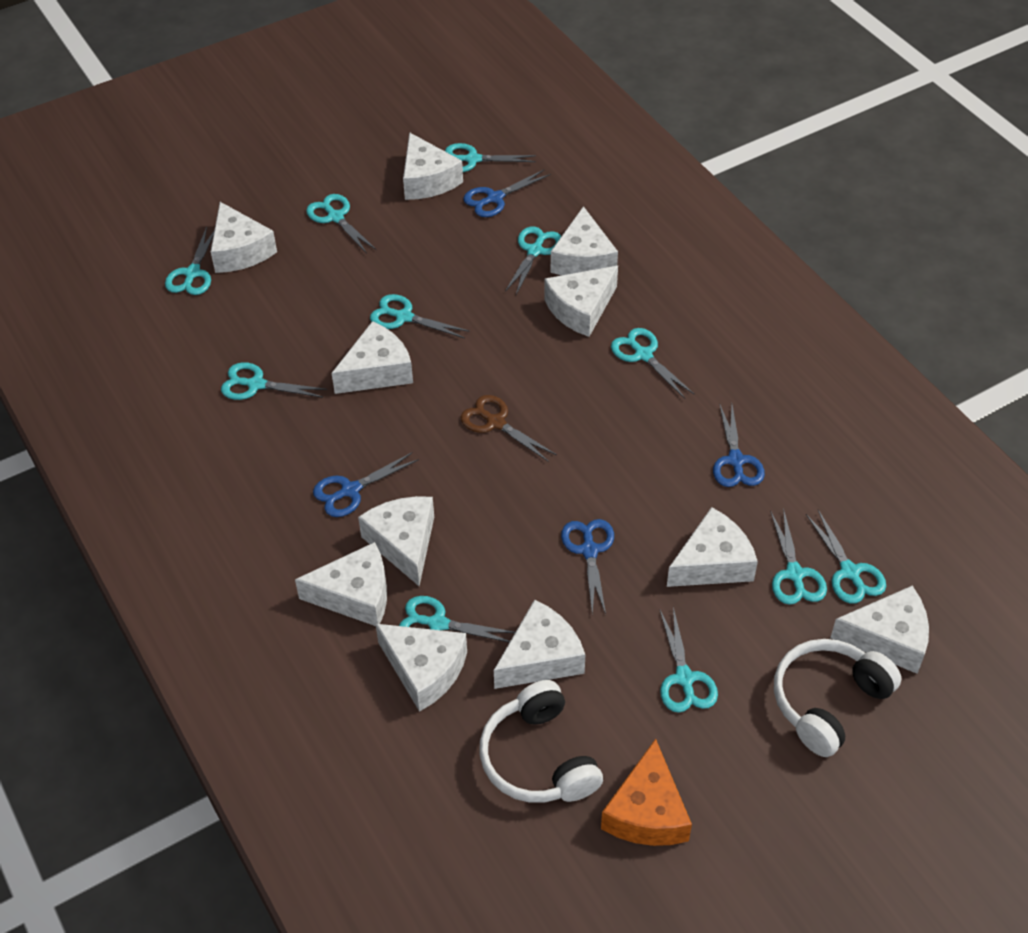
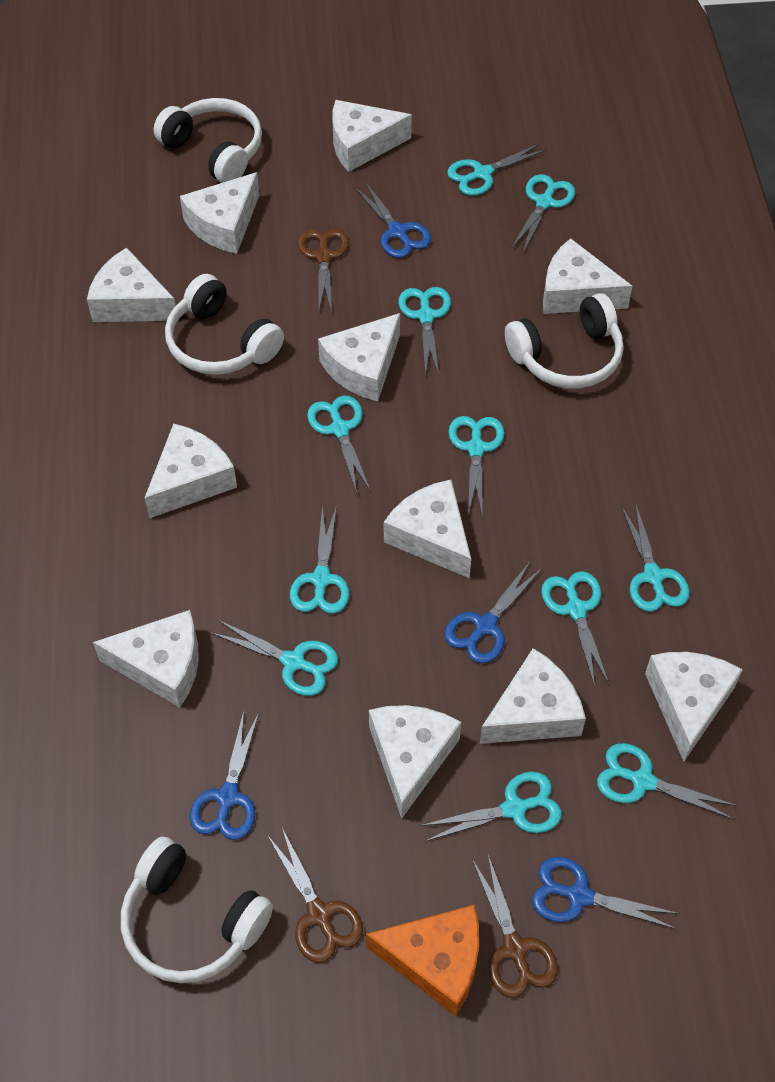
brown scissors: [461,395,557,462] = 1 -> [267,828,363,963] [298,229,349,313] [472,855,558,998] = 3
white headphones: [479,680,603,803] [774,639,902,757] = 2 -> [121,836,273,983] [154,98,262,183] [165,274,284,375] [505,293,624,389] = 4

